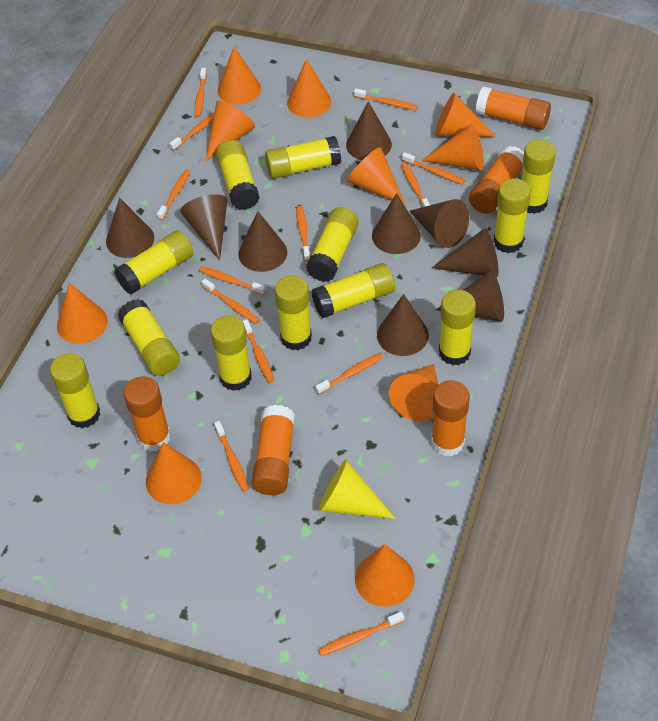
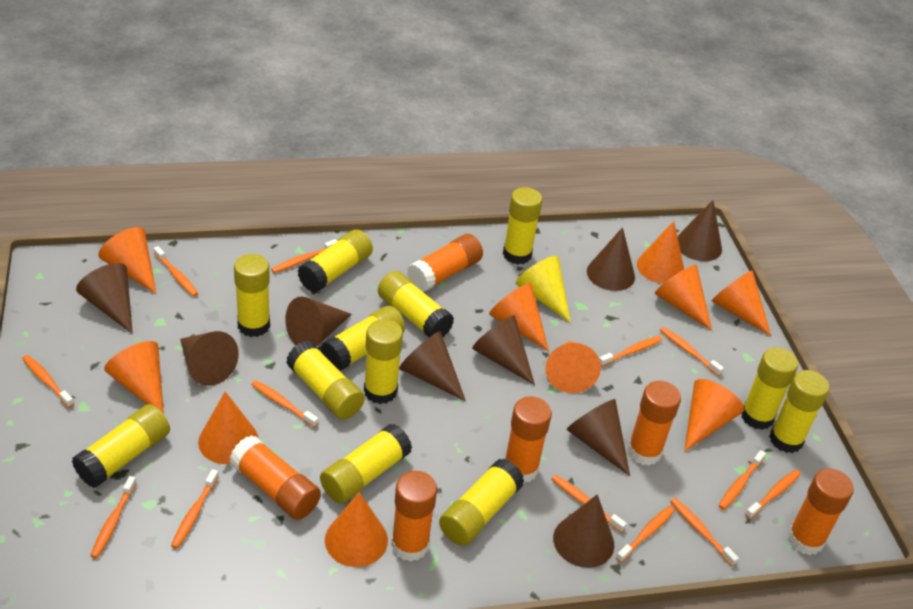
orange glue stick: [123,376,171,452] [252,405,295,495] [431,380,470,457] [469,146,524,214] [476,86,551,130] = 5 -> [230,435,321,520] [391,471,437,562] [407,234,483,292] [505,396,552,483] [627,381,681,466] [787,468,854,555] = 6

